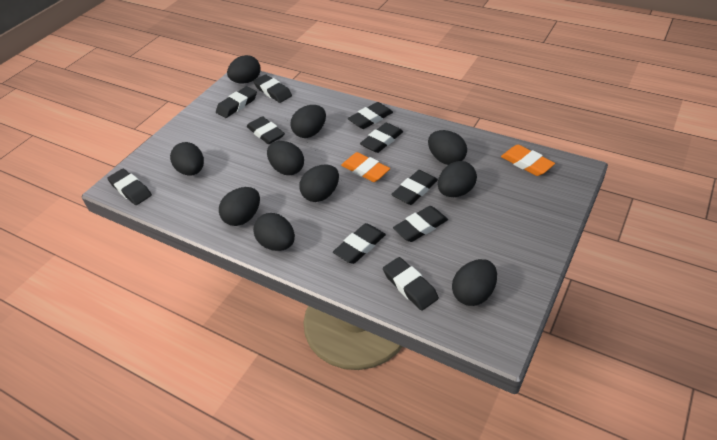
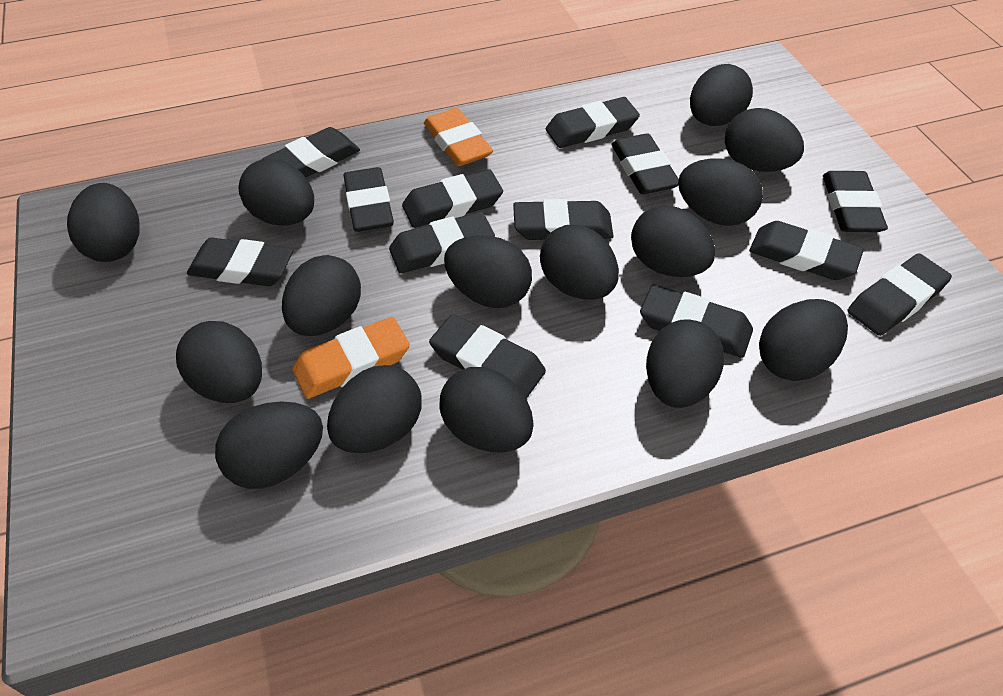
black egg: [170,142,204,176] [219,187,260,226] [227,55,261,83] [253,213,295,251] [267,141,304,175] [291,105,326,138] [299,164,339,202] [428,130,467,165] [438,161,477,197] [452,259,497,306] = 10 -> [67,183,140,262] [176,321,262,403] [215,401,323,489] [238,158,314,225] [282,255,361,336] [327,365,422,453] [440,367,534,452] [444,235,532,308] [540,225,619,300] [631,205,715,277] [646,319,724,408] [678,159,763,226] [690,64,753,126] [725,108,804,172] [759,299,848,381] = 15
black eraser: [107,169,152,205] [216,86,257,118] [247,116,285,144] [253,74,292,103] [333,223,386,264] [348,102,393,129] [360,123,403,153] [383,257,439,311] [391,170,438,205] [393,206,448,242] = 10 -> [187,238,293,286] [262,127,360,178] [343,167,394,232] [389,212,495,273] [402,170,503,228] [429,314,546,399] [513,199,613,240] [546,97,640,148] [611,133,679,194] [640,285,753,358] [749,221,864,280] [823,171,888,232] [848,254,952,336] = 13

